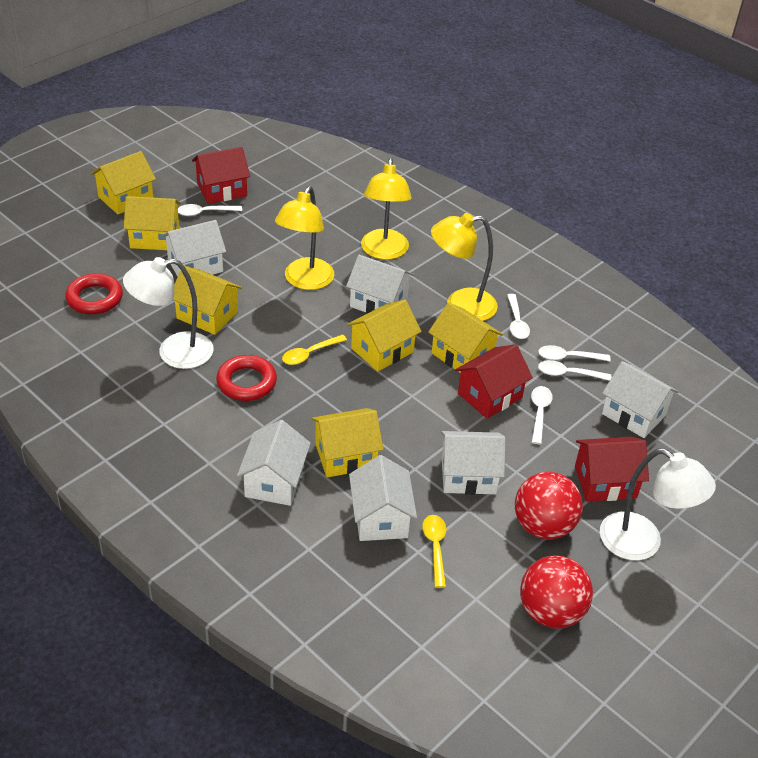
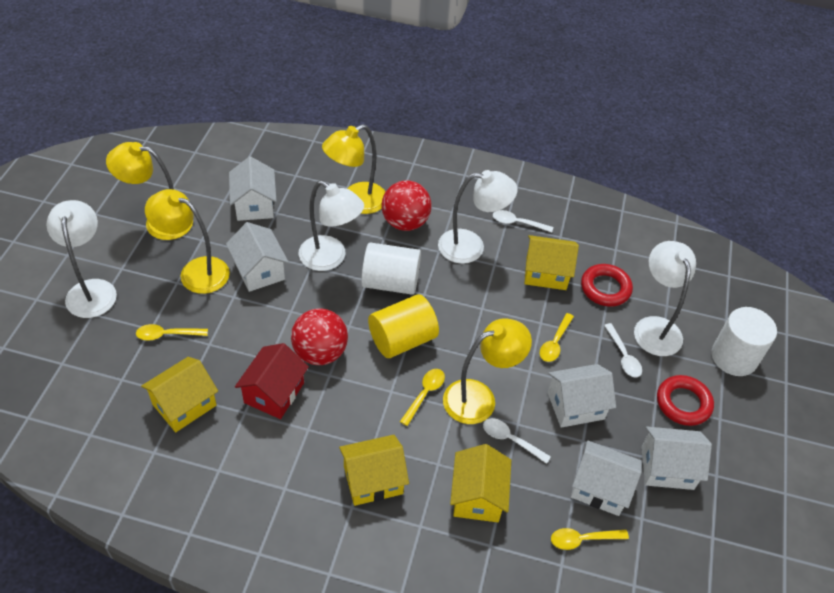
red house: [192,147,250,204] [455,345,533,419] [575,437,649,502] = 3 -> [235,343,309,419] = 1
white cylinder: none = 0 -> [361,242,421,295] [711,307,777,376] = 2
white house: [162,220,226,277] [237,420,311,506] [346,255,414,313] [349,455,417,541] [441,431,505,495] [602,361,679,438] = 6 -> [226,222,289,292] [229,156,277,221] [548,364,616,428] [571,440,642,516] [641,427,712,490] = 5
white lamp: [123,257,214,369] [600,448,716,560] = 2 -> [47,200,117,318] [299,181,364,271] [438,170,518,264] [634,241,696,356] = 4
white spoon: [178,204,242,216] [507,294,530,339] [531,386,553,444] [538,345,611,361] [538,360,612,381] = 5 -> [483,418,551,464] [493,210,553,233] [604,323,642,377] = 3
yellow cylinder: none = 0 -> [368,294,439,358] = 1
yellow house: [91,151,156,214] [124,196,181,250] [173,266,242,335] [311,408,383,477] [347,300,422,372] [428,302,503,373] = 6 -> [141,357,218,432] [339,435,409,506] [450,444,511,522] [524,235,579,290] = 4
yellow lamp: [275,186,334,290] [361,158,412,260] [431,213,498,321] = 3 -> [106,142,193,240] [145,189,230,294] [322,124,385,214] [443,318,532,424] = 4
yellow spoon: [282,335,347,365] [422,515,446,588] = 2 -> [136,324,208,341] [400,369,445,426] [540,313,574,362] [551,528,629,550] = 4

